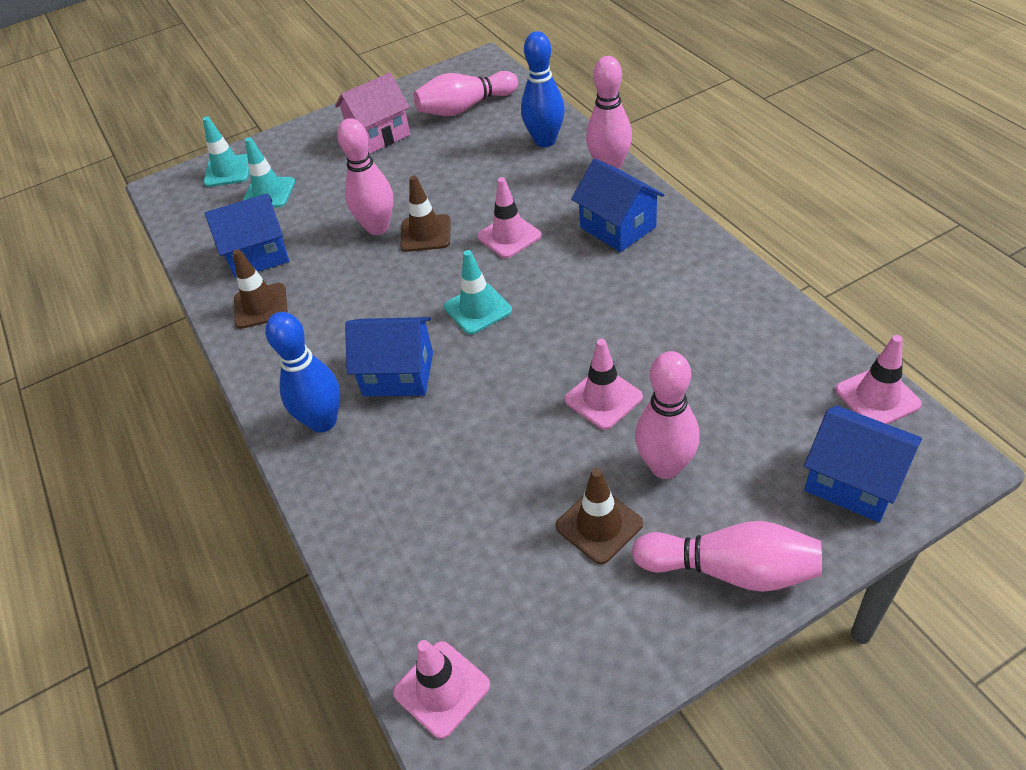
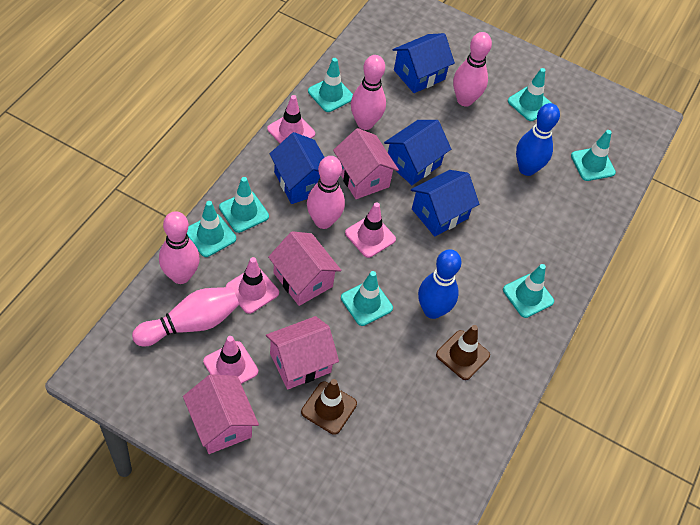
brown traffic cone: [233,249,288,329] [400,176,451,252] [556,468,643,564] = 3 -> [301,379,357,435] [436,325,490,380] = 2
pink house: [335,73,410,154] = 1 -> [183,374,259,454] [266,316,339,390] [268,231,341,306] [333,128,399,199] = 4
turquoise traffic cone: [203,116,249,187] [242,137,295,208] [444,250,512,335] = 3 -> [187,201,236,257] [219,177,269,233] [308,58,353,112] [341,271,393,326] [503,264,554,318] [508,68,551,121] [571,130,616,181] = 7

